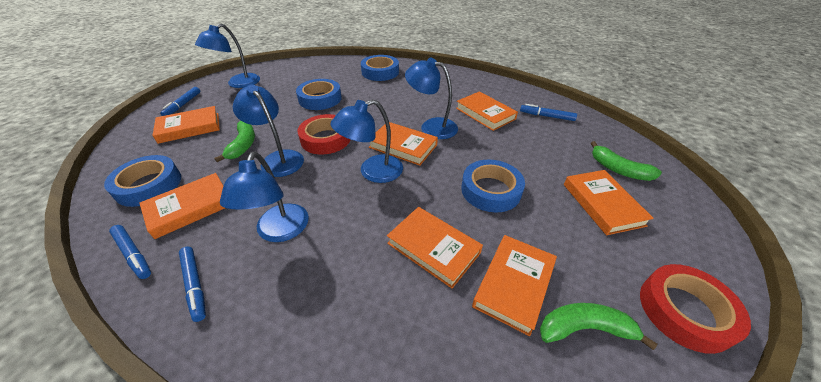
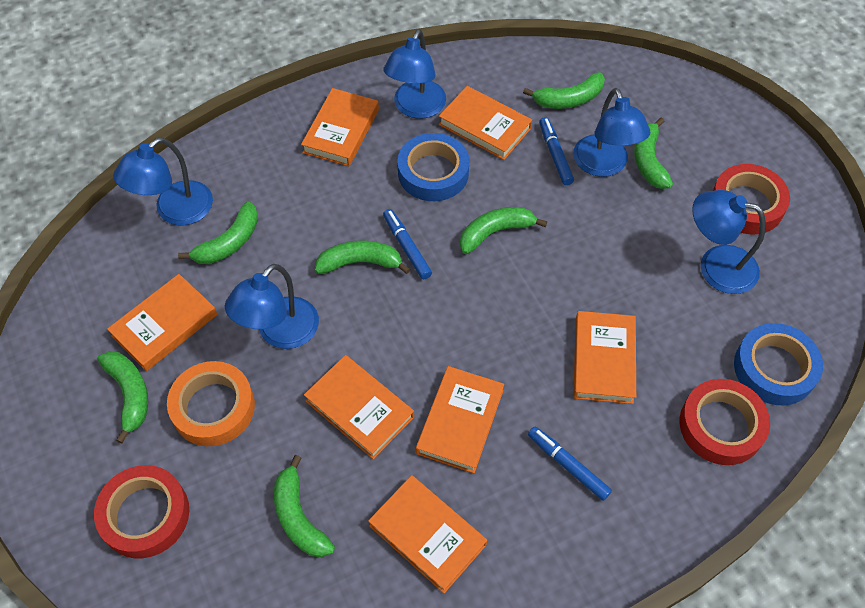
blue marker: [109,225,151,279] [160,87,200,116] [179,247,206,322] [520,104,577,121] = 4 -> [383,209,432,279] [528,426,612,501] [539,117,574,185] = 3
blue tape: [104,155,181,207] [296,79,342,110] [361,55,399,81] [461,160,525,212] = 4 -> [397,133,470,201] [734,323,823,405] = 2
green banana: [214,121,255,162] [540,303,658,350] [591,141,662,181] = 3 -> [97,351,148,443] [178,202,258,264] [274,455,335,557] [315,240,410,274] [460,207,547,254] [523,72,605,109] [634,117,673,189] = 7
orange tape: none = 0 -> [167,361,255,446] = 1
red tape: [297,114,351,154] [640,264,751,354] = 2 -> [94,465,189,558] [680,379,770,465] [713,164,790,235] = 3

